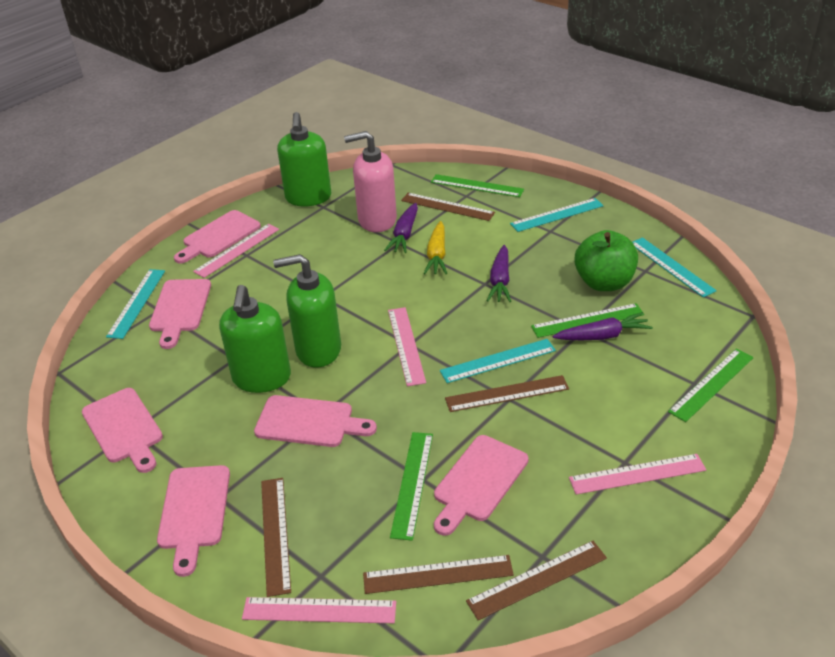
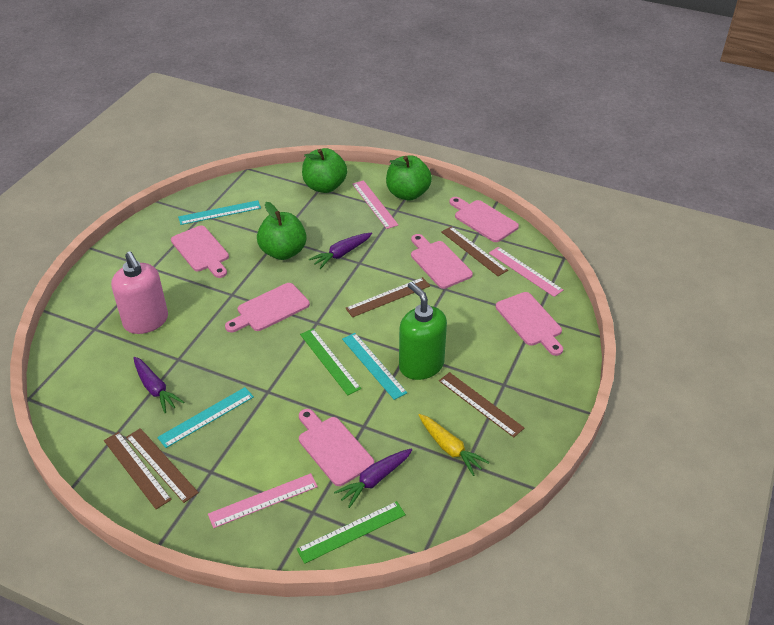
green apple: [574,230,638,291] = 1 -> [257,202,307,260] [302,148,347,193] [386,155,432,201] = 3
green ruler: [390,432,433,541] [431,174,524,197] [531,303,644,338] [668,349,754,422] = 4 -> [297,501,406,564] [300,329,361,395] = 2
green soap dispenser: [219,285,291,393] [273,254,341,368] [277,112,331,206] = 3 -> [399,282,447,380] = 1
pink ruler: [193,224,279,278] [242,597,396,623] [388,307,426,386] [569,454,706,495] = 4 -> [208,473,318,528] [352,180,398,229] [489,247,563,297] = 3
turquoise ruler: [106,269,165,339] [440,339,556,383] [510,198,604,232] [632,237,717,297] = 4 -> [157,387,254,448] [178,200,261,225] [342,333,407,400] = 3

